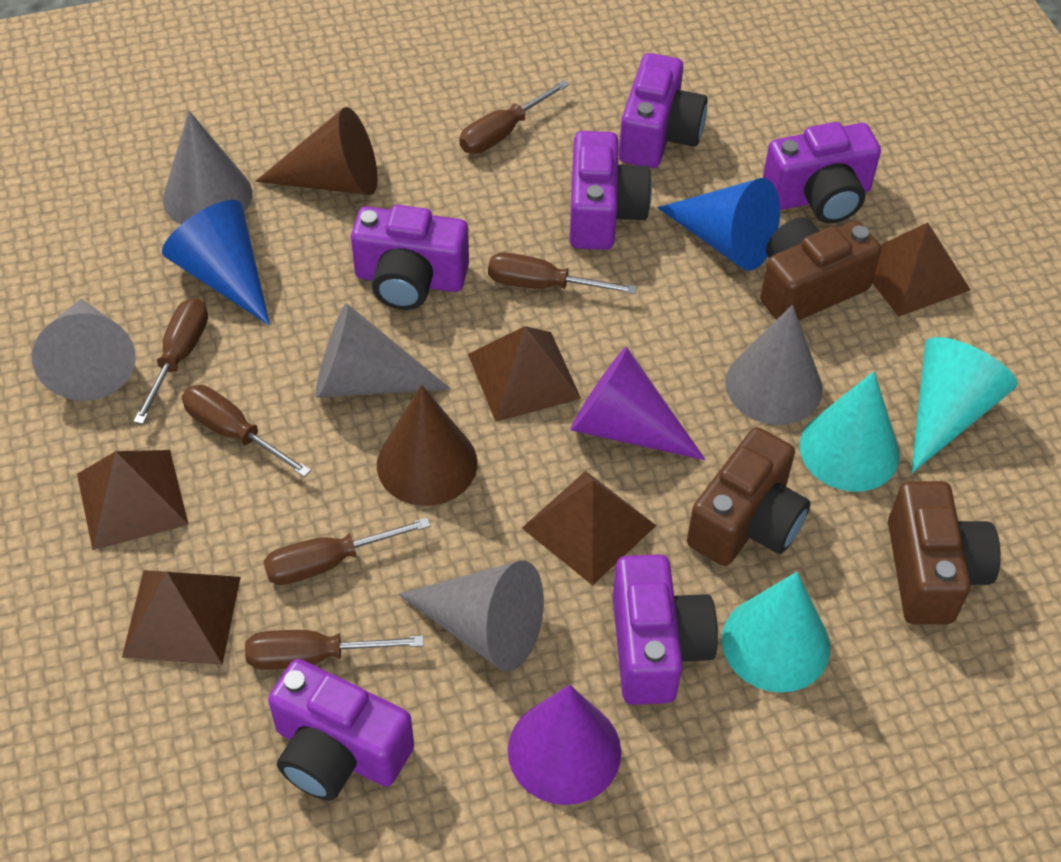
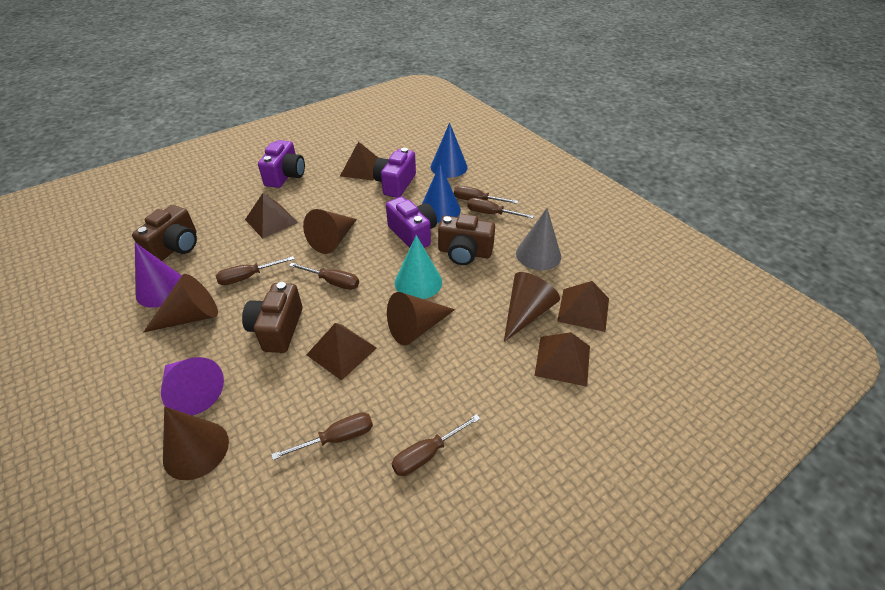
brown cone: [255,107,378,195] [377,385,477,506] = 2 -> [143,274,218,333] [163,407,229,480] [303,209,357,254] [387,292,455,346] [504,272,560,342] = 5
grey cone: [32,299,135,401] [163,111,252,225] [315,303,451,398] [398,561,544,671] [725,305,822,425] = 5 -> [516,208,561,270] = 1
purple camera: [268,659,414,801] [351,205,469,310] [570,131,652,250] [613,554,718,705] [619,53,708,168] [763,122,881,223] = 6 -> [258,140,305,188] [373,148,416,198] [386,197,437,248] = 3
turquoise cone: [722,572,830,693] [800,371,900,492] [911,337,1018,473] = 3 -> [395,235,442,299] = 1

